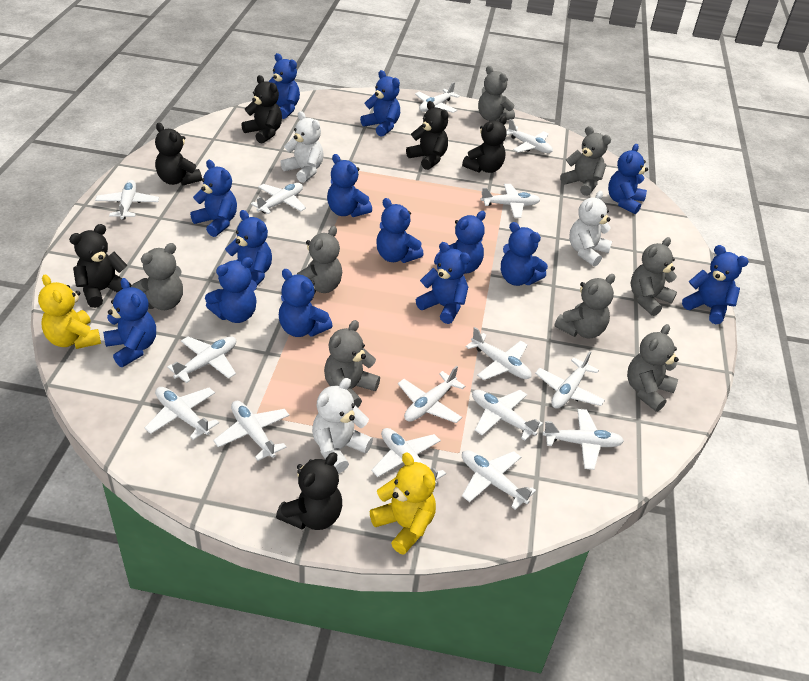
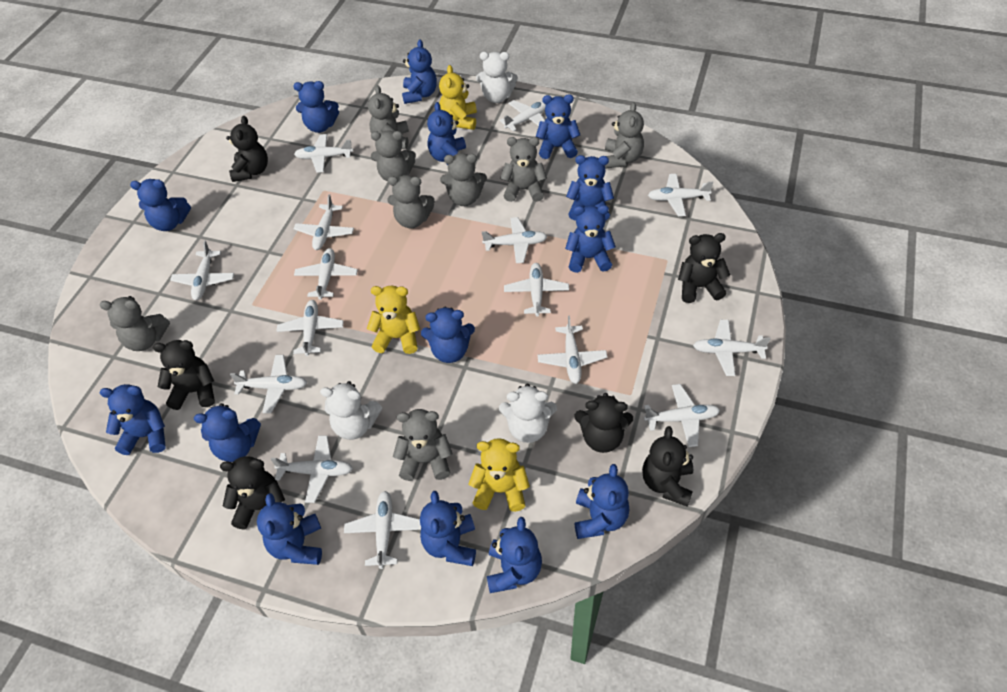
yellow teddy bear: [38,275,101,349] [370,452,436,555] = 2 -> [367,286,420,354] [439,65,477,130] [468,438,530,512] = 3

